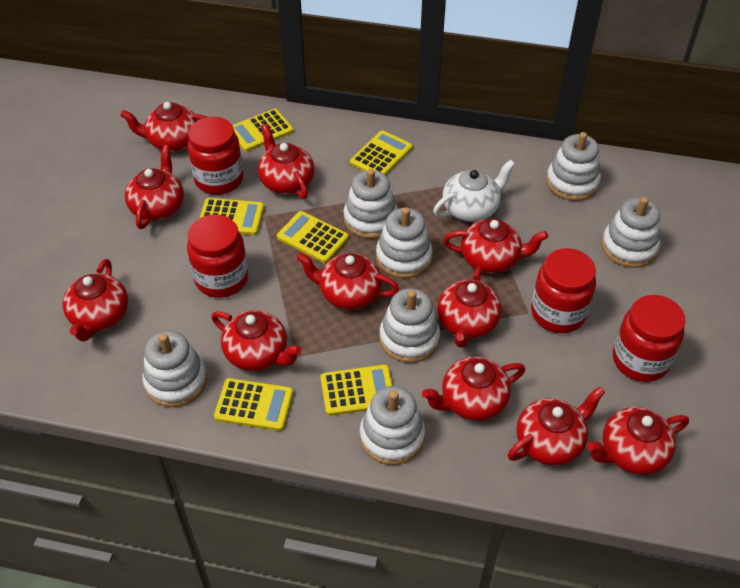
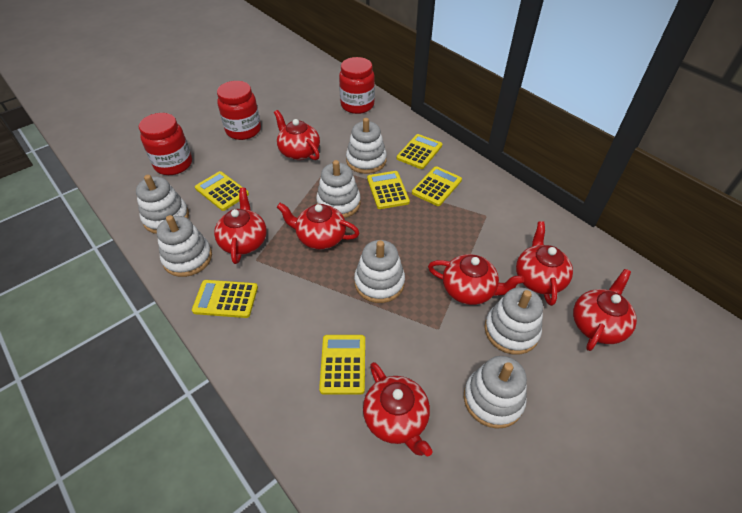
red jar: [187,117,244,195] [187,214,248,298] [531,248,596,333] [613,295,685,382] = 4 -> [139,113,192,175] [217,81,261,140] [339,57,375,114] = 3
red teapot: [63,259,128,341] [120,102,207,152] [125,145,184,229] [211,310,302,371] [258,124,315,199] [297,252,399,310] [422,357,525,421] [437,266,502,348] [443,219,548,273] [508,386,605,466] [587,407,689,475] = 11 -> [214,188,267,264] [274,110,320,160] [277,203,359,250] [363,362,433,456] [428,254,524,305] [516,221,573,306] [573,269,637,351] = 7
white teapot: [433,160,515,222] = 1 -> none = 0

